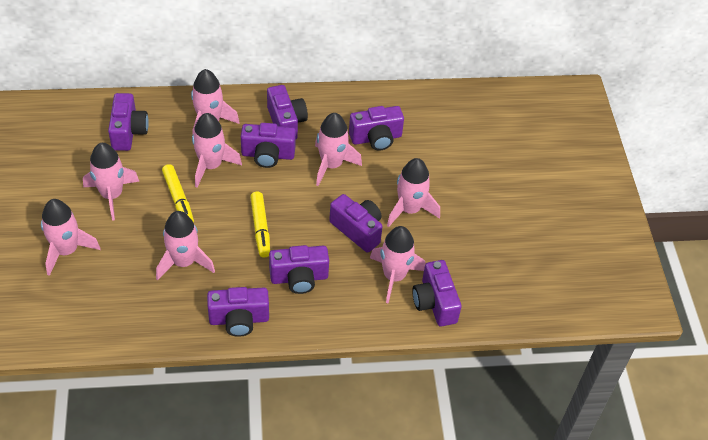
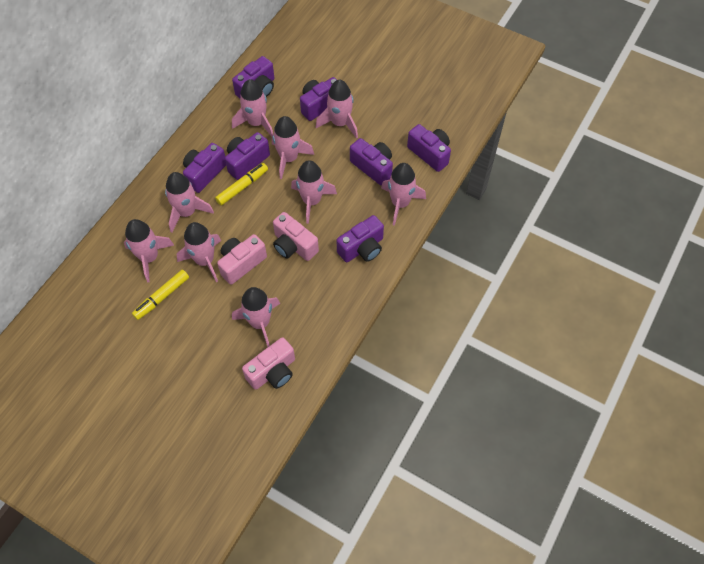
pink camera: none = 0 -> [217,234,267,285] [242,337,295,390] [273,212,319,261] = 3
pink rocket: [41,199,101,276] [83,143,139,221] [156,211,215,280] [191,69,240,135] [192,113,242,188] [315,113,362,186] [370,226,426,304] [387,158,440,227] = 8 -> [124,219,174,282] [165,172,214,233] [177,222,221,282] [232,79,274,137] [232,287,280,347] [272,116,314,179] [291,160,337,224] [316,80,358,139] [381,163,426,226] = 9
purple camera: [108,93,149,151] [207,287,269,337] [241,123,296,168] [267,85,308,139] [269,245,329,294] [329,194,383,253] [349,106,404,151] [412,260,462,326] = 8 -> [183,143,226,193] [225,132,270,180] [232,56,274,98] [300,77,337,121] [336,215,384,262] [350,138,393,186] [407,124,451,172] = 7

